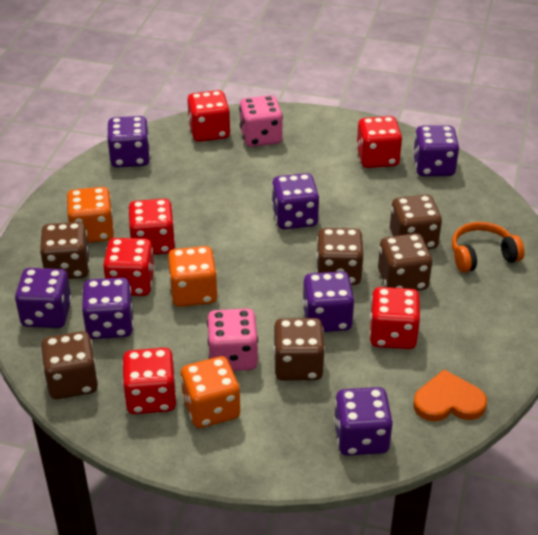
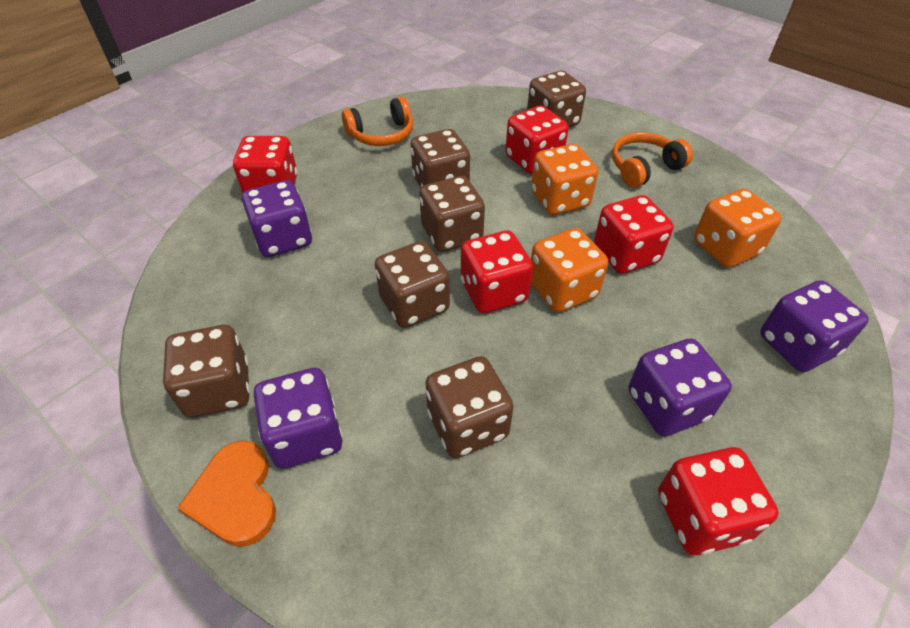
orange headphones: [452,222,524,273] = 1 -> [342,96,413,146] [612,132,693,188] = 2
pink dice: [207,308,258,371] [239,95,283,147] = 2 -> none = 0
purple dice: [15,268,72,328] [82,277,133,339] [107,116,150,168] [272,173,319,229] [303,271,355,332] [334,387,393,456] [413,125,459,176] = 7 -> [242,180,312,257] [254,368,342,469] [628,338,732,436] [760,280,869,372] = 4
red dice: [103,238,155,296] [122,348,177,414] [128,199,175,255] [187,90,231,142] [356,116,402,168] [369,287,421,349] = 6 -> [233,136,297,193] [461,231,533,313] [505,106,569,174] [594,195,674,274] [658,447,779,555] = 5

